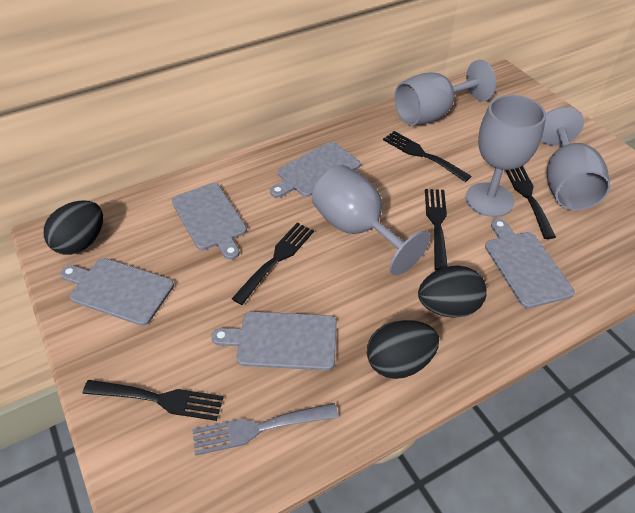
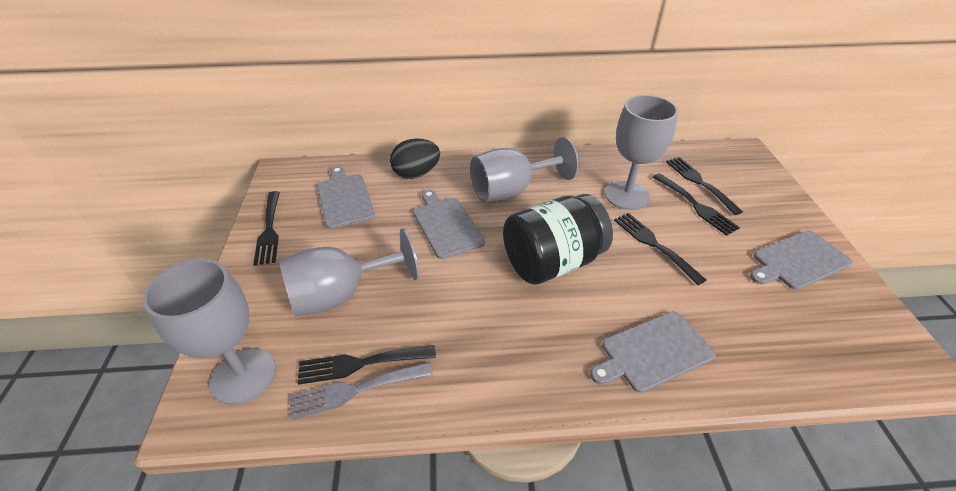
black egg: [43,200,103,255] [367,320,439,379] [418,266,487,318] = 3 -> [390,139,440,179] = 1
black jar: none = 0 -> [503,194,613,285] = 1
grey cutting board: [60,258,174,326] [172,183,247,260] [211,312,337,370] [270,142,361,198] [485,219,574,308] = 5 -> [317,166,375,229] [413,190,485,259] [590,311,716,393] [750,230,852,290] = 4

